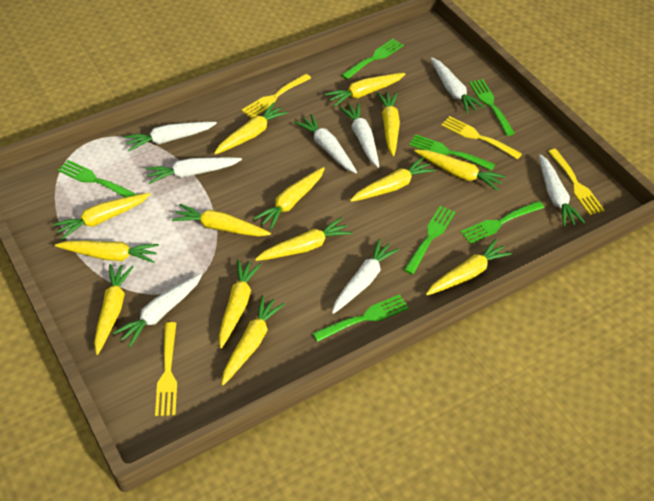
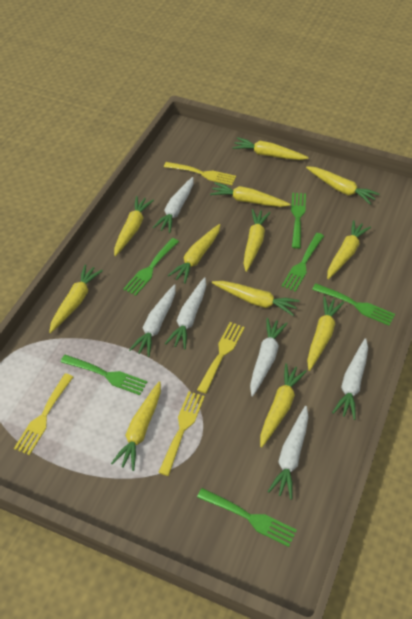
green fork: [58,160,138,197] [313,294,409,342] [341,39,404,79] [404,206,455,274] [409,134,495,170] [461,201,544,244] [469,79,515,136] = 7 -> [61,354,147,395] [123,238,179,296] [197,488,297,547] [282,233,324,292] [291,193,306,249] [312,284,395,326] = 6
white carrot: [113,274,202,347] [124,122,217,151] [146,157,242,184] [294,114,357,173] [332,239,399,314] [339,103,379,168] [430,57,485,114] [539,154,585,227] = 8 -> [129,284,176,357] [152,177,194,233] [165,277,206,349] [250,318,288,397] [267,406,309,499] [332,338,368,420] = 6
yellow carrot: [53,193,151,240] [55,241,159,263] [94,264,134,355] [172,204,271,236] [214,103,288,154] [219,259,261,348] [222,295,285,385] [253,167,325,230] [255,217,352,261] [325,73,405,107] [350,157,436,202] [377,92,400,156] [414,150,506,191] [426,239,512,295] = 14 -> [49,264,103,333] [111,381,161,471] [114,196,154,256] [168,224,220,284] [210,182,290,207] [212,281,300,316] [232,137,309,160] [244,209,271,272] [260,363,307,448] [306,166,379,205] [307,296,344,371] [327,220,371,279] = 12

